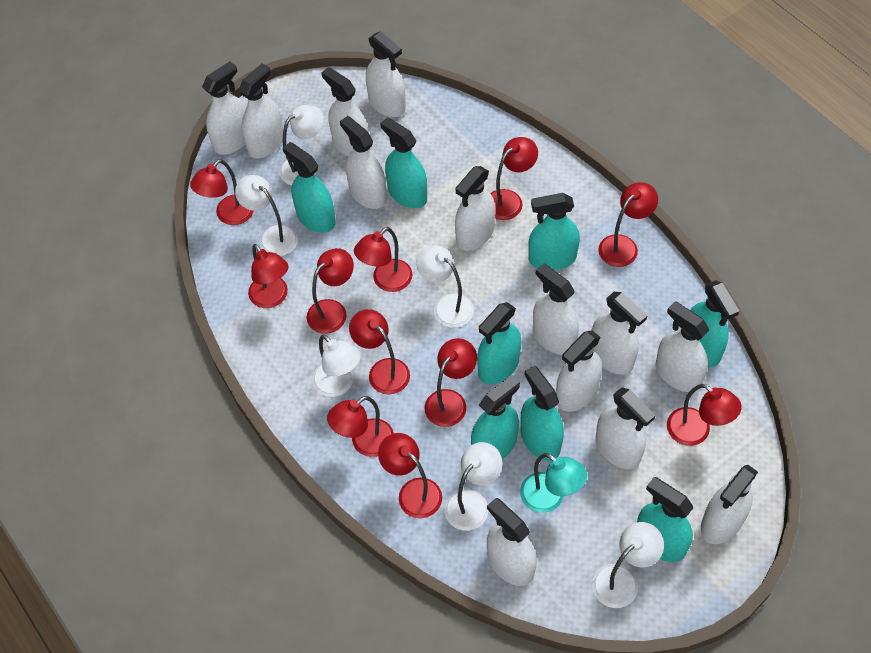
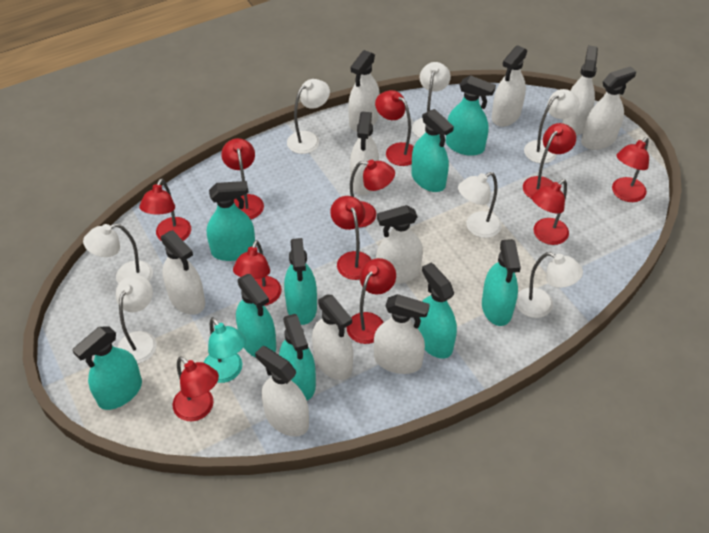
turquoise spray bottle: [283,142,336,233] [380,117,427,208] [471,375,520,459] [477,302,521,384] [520,366,564,461] [528,193,580,270] [637,477,693,562] [690,280,740,367] = 8 -> [72,326,142,410] [207,181,255,261] [236,274,276,358] [279,314,316,400] [284,238,317,325] [411,109,454,192] [418,263,457,359] [446,75,496,156] [482,239,521,326] = 9
white lamp: [235,175,298,256] [279,105,324,185] [312,334,361,397] [416,245,474,328] [444,442,502,531] [592,522,664,608] = 6 -> [83,223,153,284] [116,275,157,364] [287,79,330,154] [412,62,451,138] [458,172,502,238] [516,252,583,318] [524,89,580,163] = 7
white spray bottle: [202,61,246,155] [239,63,283,159] [321,67,370,156] [340,116,387,209] [366,31,406,117] [455,166,495,251] [487,498,537,586] [533,263,579,355] [556,330,602,412] [592,292,648,375] [596,387,656,469] [656,301,709,392] [701,465,758,544] = 13 -> [161,230,205,315] [255,346,309,437] [312,294,353,380] [348,50,380,132] [350,112,379,195] [374,294,430,374] [376,205,423,284] [492,45,527,127] [562,45,598,135] [581,66,636,150] = 10

